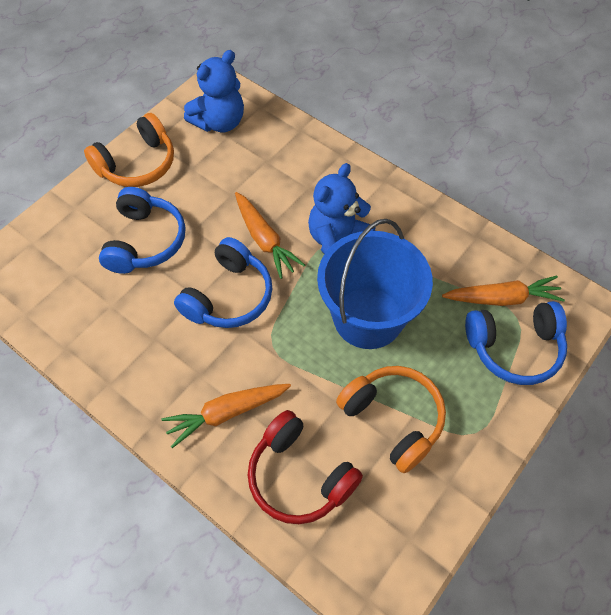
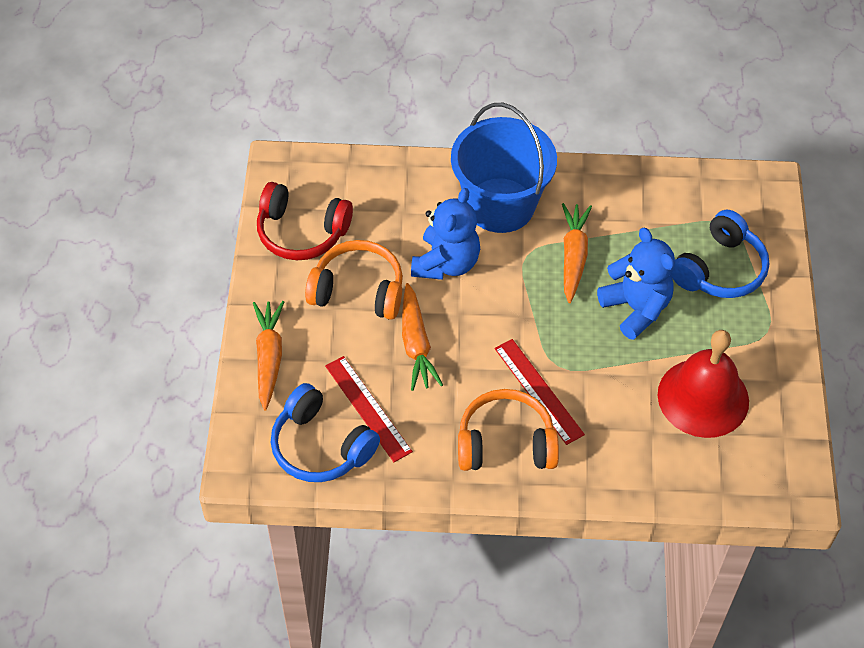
blue headphones: [99,187,185,274] [174,237,272,328] [465,301,567,385] = 3 -> [271,383,380,482] [671,210,769,298] = 2
red bell: none = 0 -> [657,330,749,438] = 1
red ruler: none = 0 -> [325,356,413,462] [495,339,585,445] = 2

